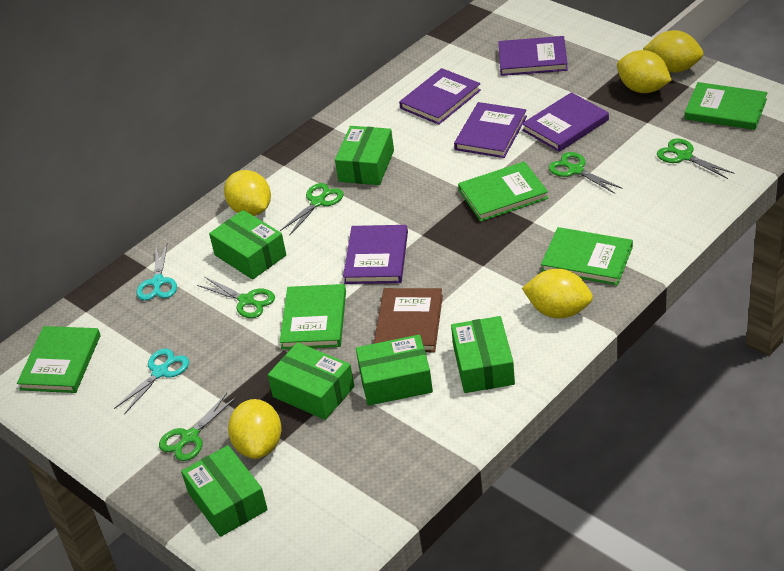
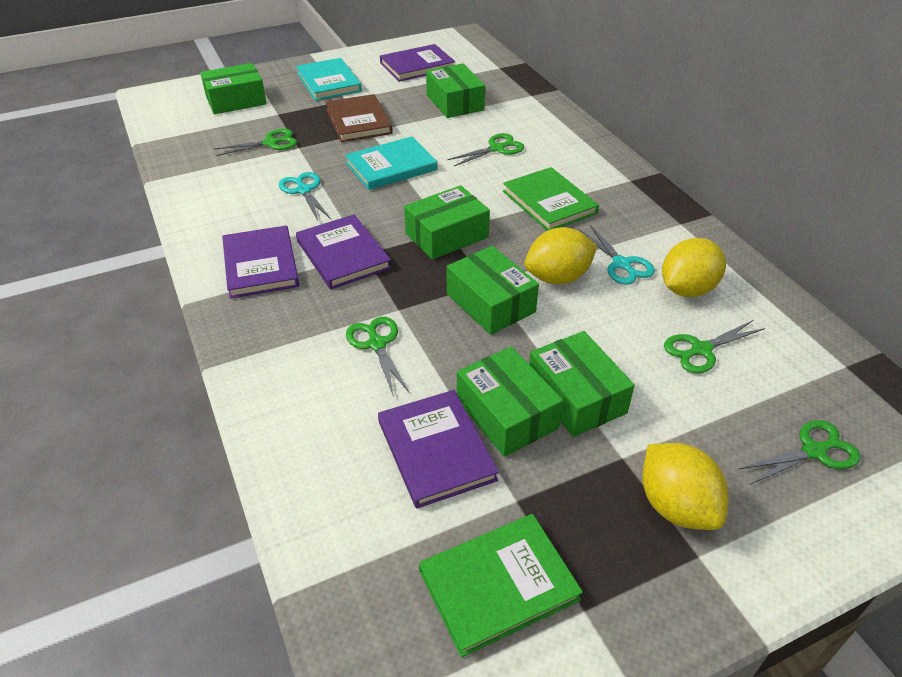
green book: [17,326,100,393] [280,284,346,349] [458,161,548,221] [541,227,633,285] [684,82,767,130] = 5 -> [419,514,583,658] [503,167,599,231] = 2
purple book: [343,225,408,284] [399,68,481,125] [454,102,527,158] [498,36,568,76] [522,92,609,152] = 5 -> [222,225,299,299] [296,215,391,289] [378,390,499,509] [380,44,455,82] = 4
turquoise book: none = 0 -> [296,58,362,101] [345,136,438,190] = 2
yellow lemon: [224,170,271,216] [228,399,282,459] [522,269,593,319] [617,50,672,93] [643,30,704,73] = 5 -> [525,227,597,285] [642,443,729,530] [662,238,726,297] = 3

